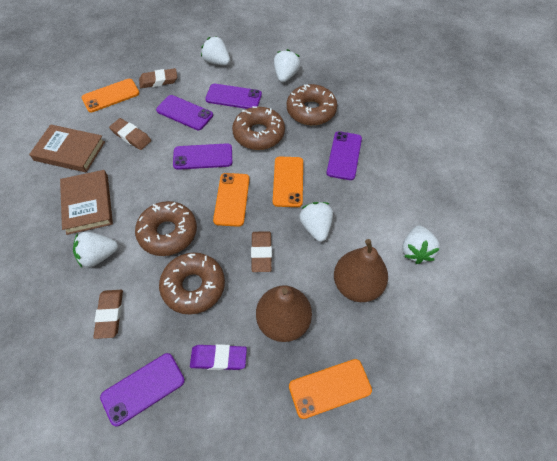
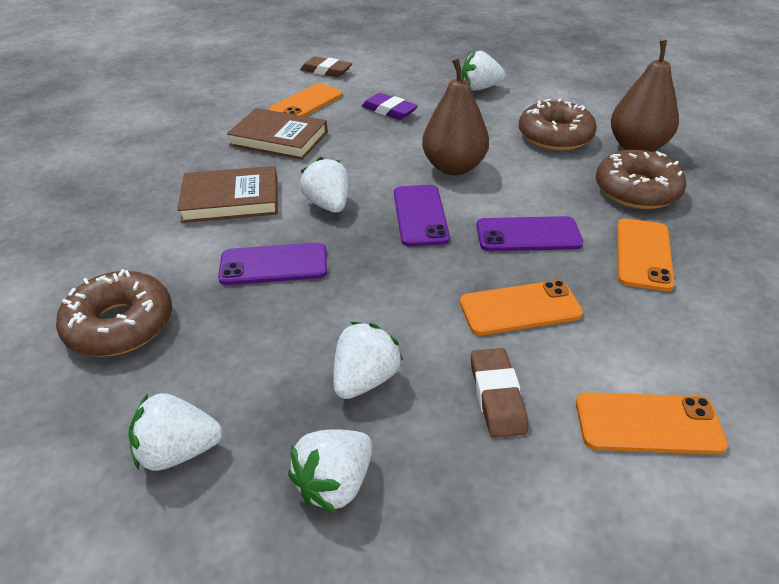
brown donut: [135,201,197,256] [159,253,225,315] [232,106,285,150] [287,84,337,125] = 4 -> [56,269,172,357] [519,98,597,151] [596,150,687,209] = 3
brown eraser: [93,290,123,339] [109,118,151,150] [139,68,177,88] [251,231,272,272] = 4 -> [300,56,352,77] [471,348,528,438] = 2
purple phone: [100,353,185,427] [156,95,213,130] [173,143,232,170] [205,84,262,109] [327,131,362,180] = 5 -> [218,243,327,285] [394,185,450,246] [476,216,583,251] = 3

